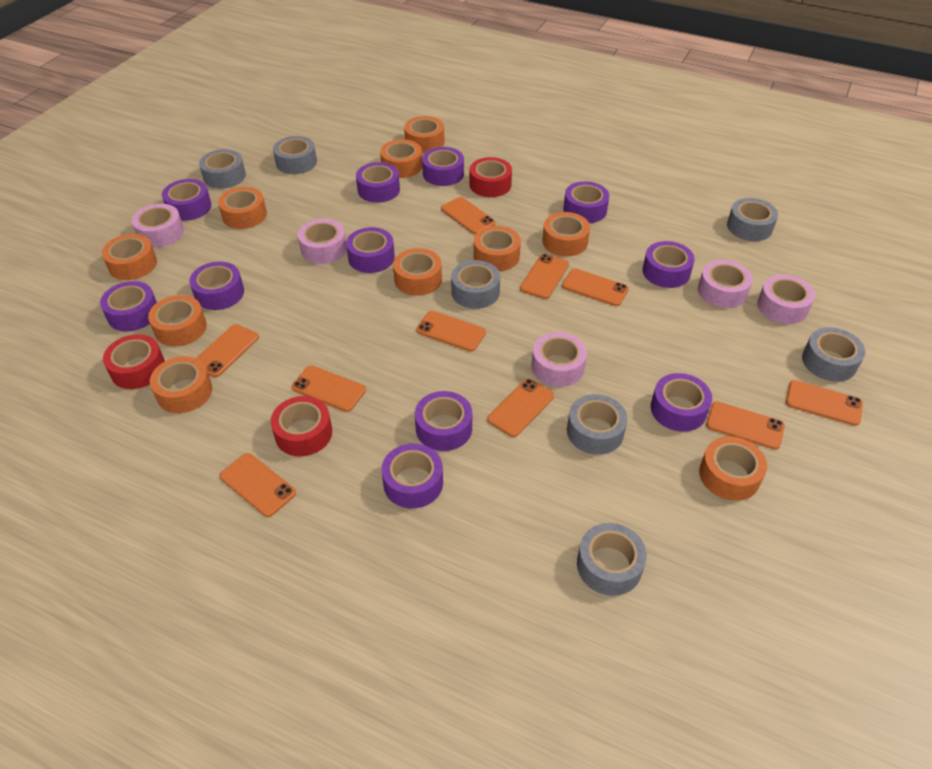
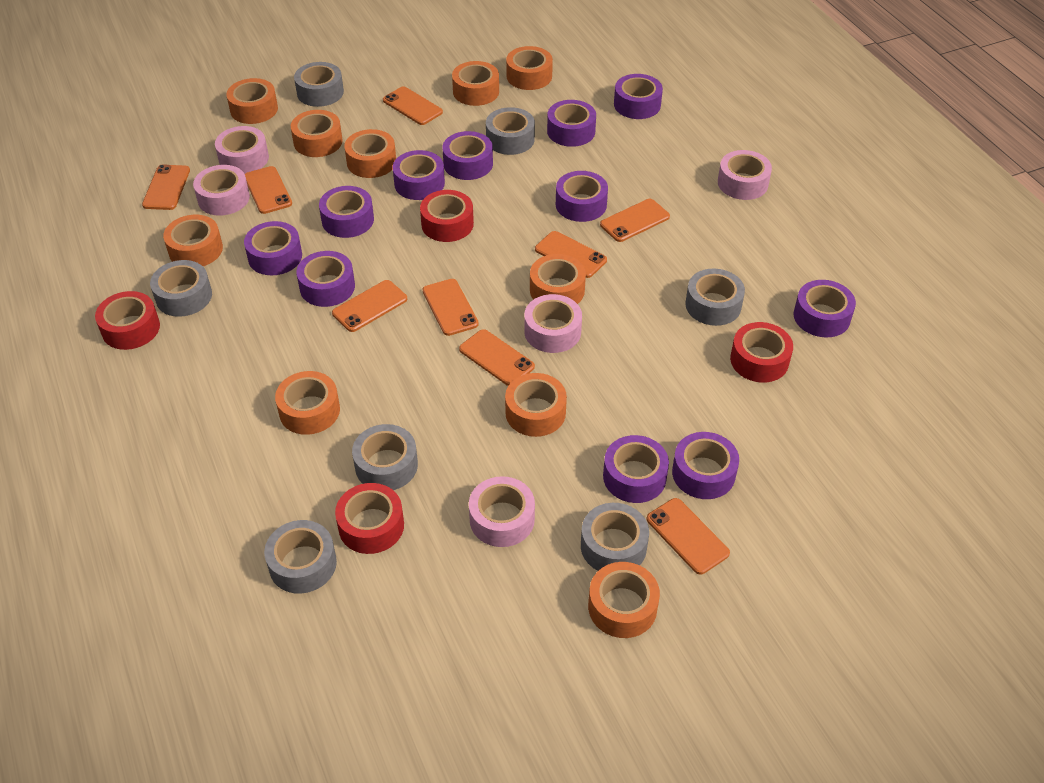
orange phone: [196,324,259,377] [220,453,296,517] [292,366,366,412] [416,311,486,352] [441,197,495,234] [487,379,554,437] [520,254,569,299] [562,269,629,306] [706,401,785,450] [786,380,863,426] = 10 -> [142,164,190,210] [245,166,292,214] [332,280,407,332] [383,86,443,125] [423,279,479,336] [459,329,535,386] [535,231,607,278] [600,199,670,242] [647,498,730,575] = 9
red tape: [103,334,165,389] [271,396,332,456] [470,157,512,197] = 3 -> [95,291,160,350] [335,483,404,554] [420,190,474,242] [730,322,793,382] = 4

